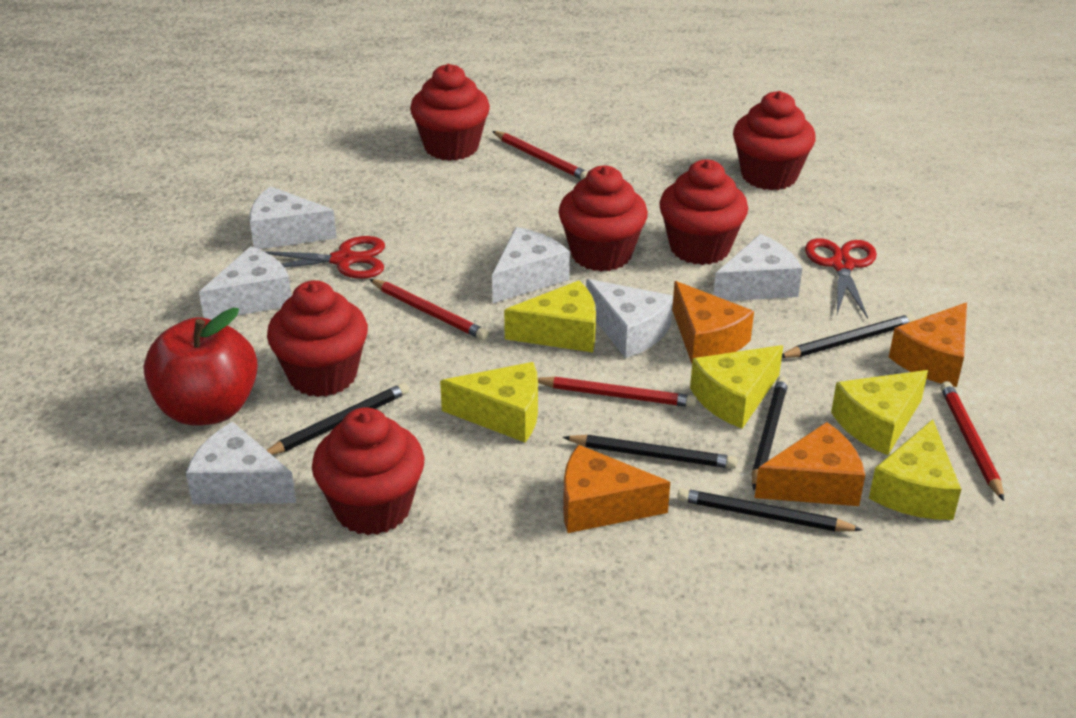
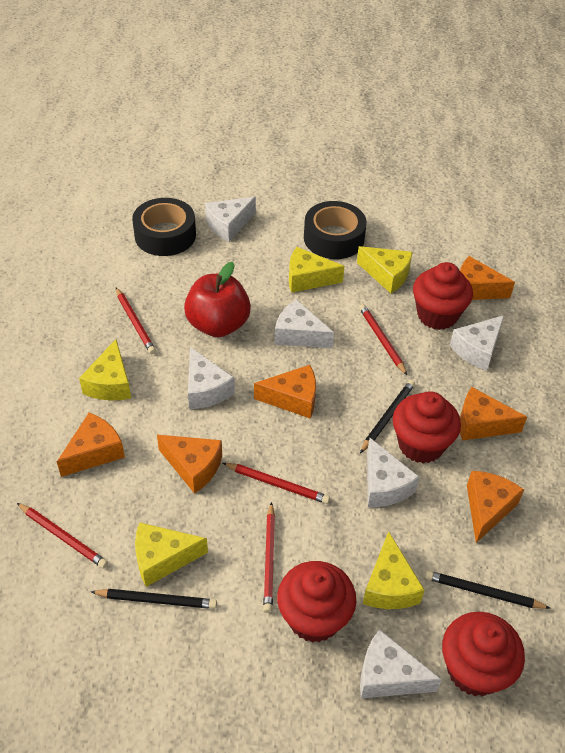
black pencil: [267,383,409,455] [563,435,738,469] [677,488,862,531] [752,377,788,491] [782,314,916,358] = 5 -> [90,589,217,609] [360,380,415,453] [425,570,551,609] = 3
black tape: none = 0 -> [132,198,196,256] [304,201,367,259] = 2
orange cheese: [563,444,670,533] [672,281,754,363] [754,422,865,506] [889,303,967,387] = 4 -> [57,413,125,477] [157,435,222,494] [254,365,316,419] [460,256,515,300] [460,387,527,441] [467,471,524,543] = 6
red cupcake: [267,280,368,397] [312,407,425,535] [410,64,490,161] [559,166,648,272] [659,160,748,265] [733,91,816,190] = 6 -> [277,561,356,643] [393,391,461,463] [413,262,473,330] [442,612,525,696] = 4
red pencil: [369,279,488,340] [492,131,588,179] [538,377,697,408] [940,381,1004,501] = 4 -> [17,503,108,569] [116,288,156,354] [223,463,330,504] [263,502,275,613] [359,304,407,375] = 5
red scissors: [264,236,385,279] [805,238,877,319] = 2 -> none = 0

